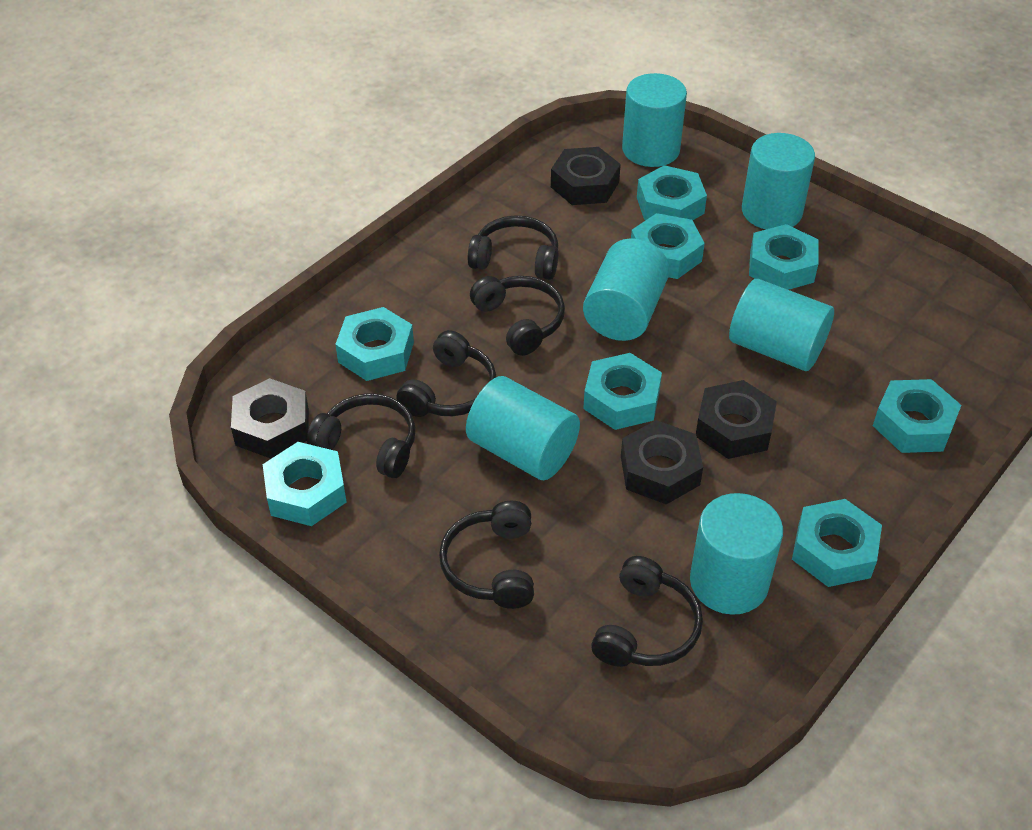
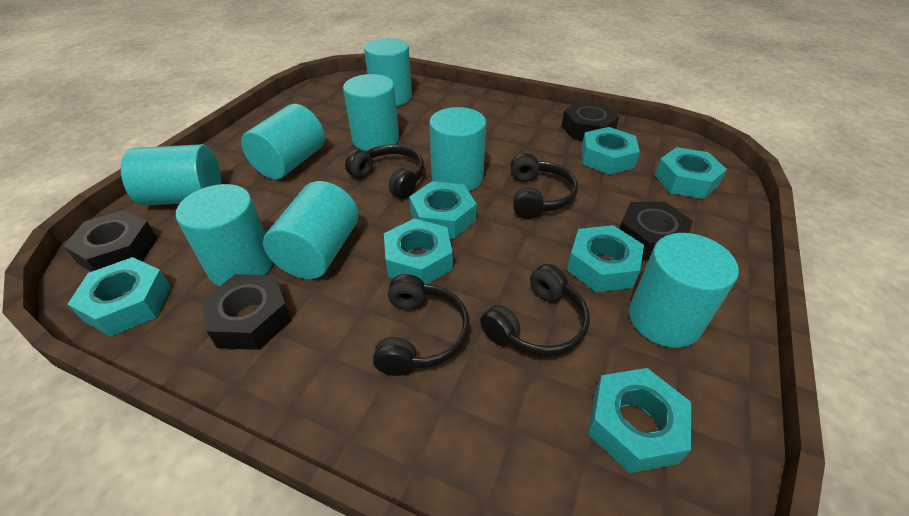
black headphones: [307,393,416,478] [396,330,497,417] [439,500,534,609] [468,215,558,280] [470,276,565,356] [591,556,703,667] = 6 -> [345,144,424,199] [373,274,470,376] [480,264,590,357] [511,153,578,219] = 4
turquoise cylinder: [466,376,580,480] [583,238,670,341] [622,73,687,167] [690,493,783,615] [729,279,834,371] [742,133,815,229] = 6 -> [121,144,221,206] [176,184,273,286] [241,104,325,180] [263,181,359,279] [343,74,399,151] [364,38,412,106] [429,107,486,191] [629,233,739,348] = 8
turquoise nut: [263,442,347,526] [335,307,414,381] [583,353,662,430] [631,213,705,279] [637,165,707,220] [749,224,819,290] [792,499,882,587] [873,379,961,453] = 8 -> [68,257,171,336] [384,218,453,284] [409,181,477,239] [567,225,644,292] [581,127,640,175] [588,368,691,473] [655,147,727,199] = 7

